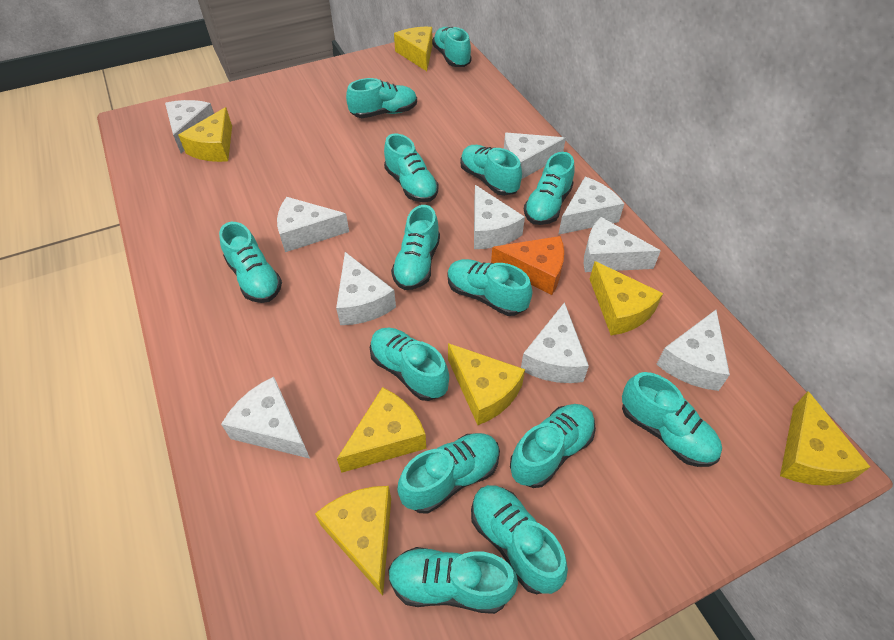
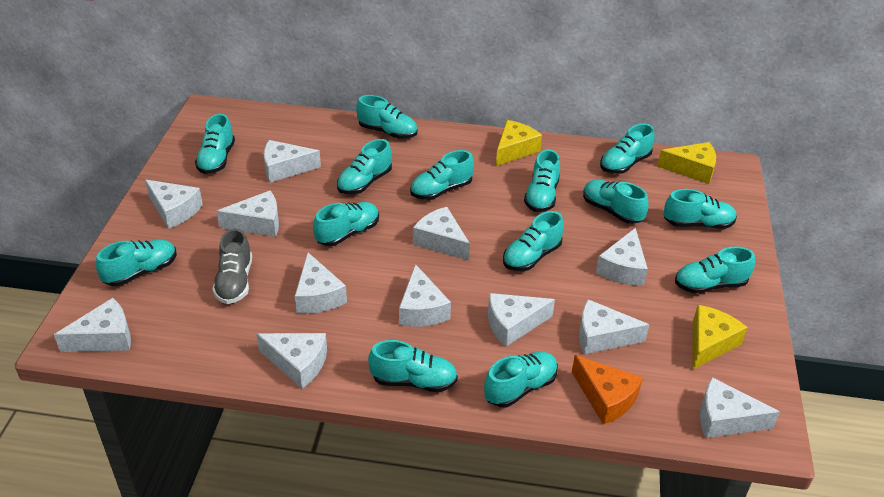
grey shoe: none = 0 -> [212,228,252,304] = 1
white cheese: [165,100,214,154] [221,377,310,459] [277,197,349,252] [336,252,396,325] [474,185,525,249] [504,132,566,179] [521,302,589,383] [558,177,624,235] [584,217,661,272] [656,310,730,391] = 10 -> [54,298,131,352] [145,180,203,229] [216,191,279,237] [256,333,327,389] [264,140,321,183] [295,253,347,314] [399,264,451,327] [413,207,470,260] [488,293,555,347] [579,299,649,354] [596,228,648,286] [700,377,780,438] = 12
yellow cheese: [178,107,232,162] [315,486,391,596] [337,387,426,473] [394,27,433,71] [448,343,525,425] [590,261,663,335] [780,391,870,486] = 7 -> [496,120,542,166] [657,142,716,184] [692,305,748,370] = 3

